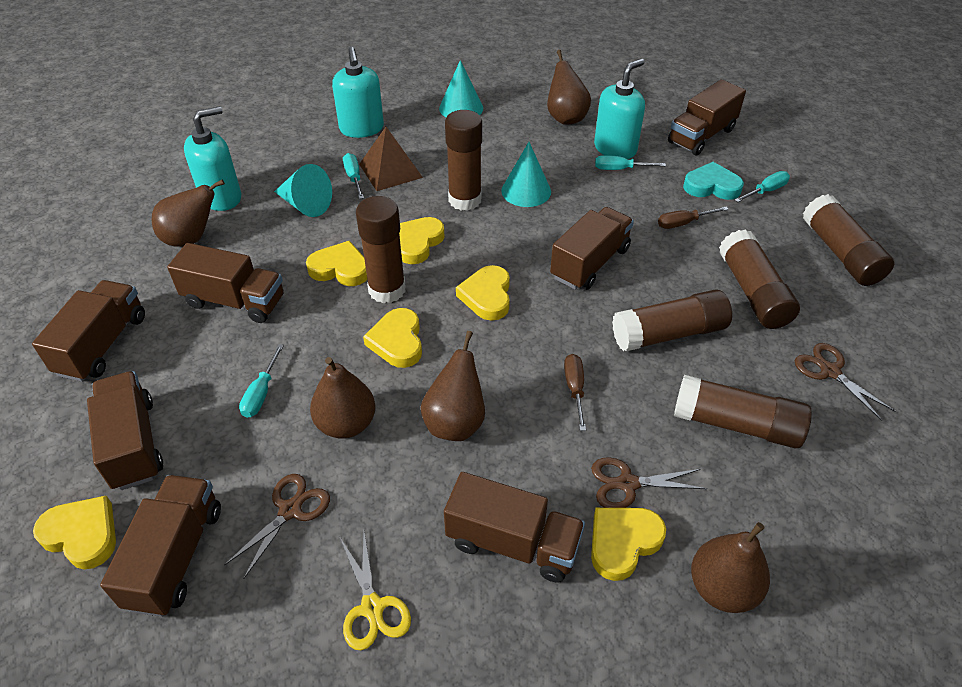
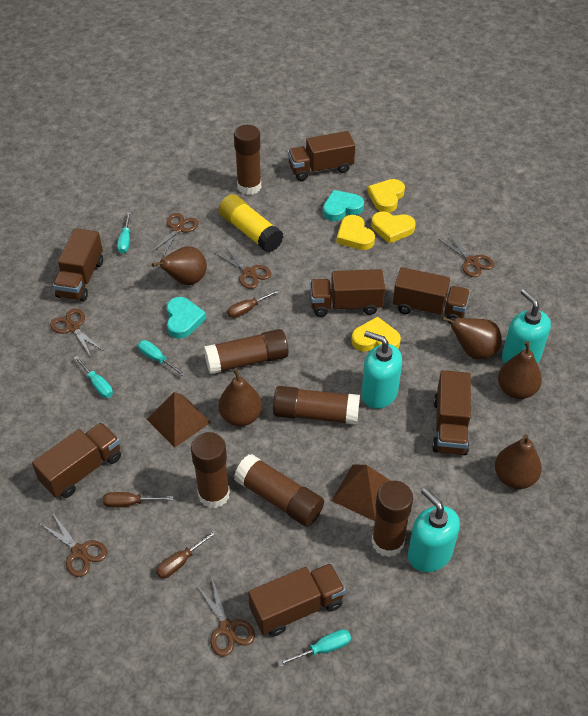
brown pyramid: [359,127,423,191] = 1 -> [147,392,211,448] [331,465,391,521] = 2
brown scissors: [224,474,330,579] [591,457,707,508] [795,343,896,421] = 3 -> [39,512,107,577] [50,309,104,357] [151,213,199,257] [196,576,255,657] [216,247,271,289] [438,233,494,277] = 6
brown screwdriver: [564,354,586,431] [658,207,729,229] = 2 -> [103,492,173,508] [156,530,217,578] [227,289,280,318] = 3
turquoise cone: [274,164,332,217] [439,60,483,117] [501,142,551,207] = 3 -> none = 0
turquoise heart: [683,162,744,200] = 1 -> [166,297,206,339] [323,190,364,221] = 2
yellow glue stick: none = 0 -> [219,194,283,253] = 1
yellow heart: [33,496,116,569] [306,241,367,286] [363,308,422,368] [399,217,445,264] [456,265,510,321] [591,508,666,581] = 6 -> [336,215,375,250] [351,316,401,351] [368,179,405,212] [371,212,416,244] = 4
yellow scissors: [340,533,411,650] = 1 -> none = 0

